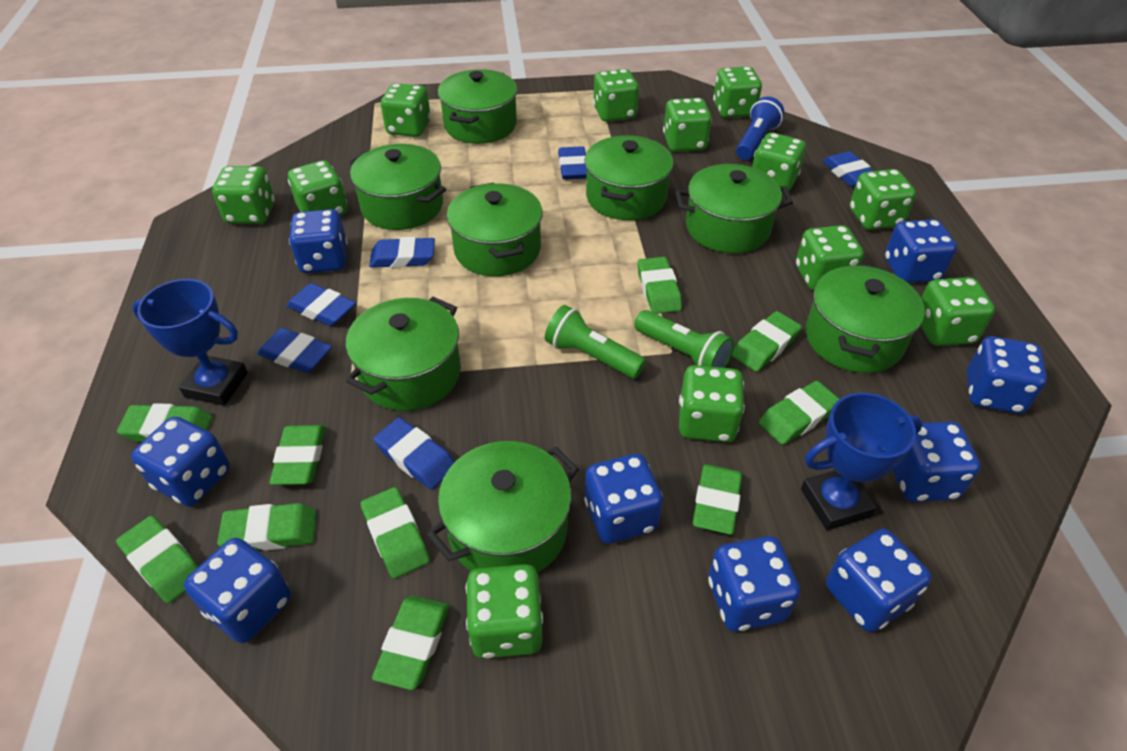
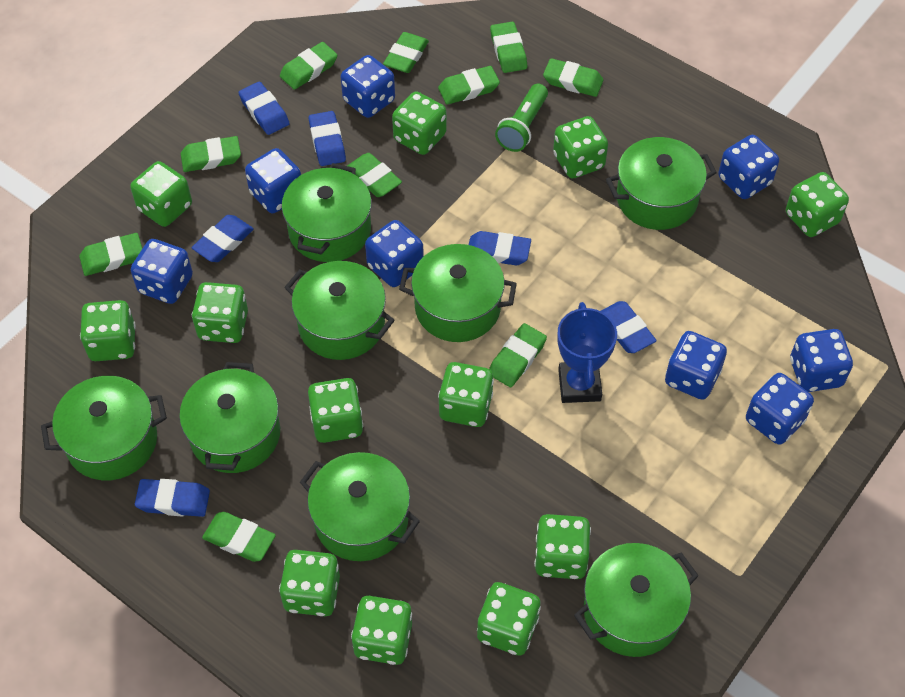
blue dice: [131,416,230,506] [184,538,291,643] [289,209,348,273] [584,454,663,544] [708,536,800,632] [826,529,932,632] [885,219,957,283] [892,421,981,502] [967,336,1047,414] = 9 -> [131,239,193,304] [245,148,301,213] [341,55,395,118] [365,220,424,287] [665,331,727,400] [718,135,779,199] [746,373,814,445] [790,329,853,392] = 8
blue flashlight: [736,97,784,160] = 1 -> none = 0
blue trophy: [132,279,248,406] [801,393,923,530] = 2 -> [557,302,617,403] = 1
green flashlight: [545,305,646,379] [634,310,734,368] = 2 -> [495,84,548,152] = 1

